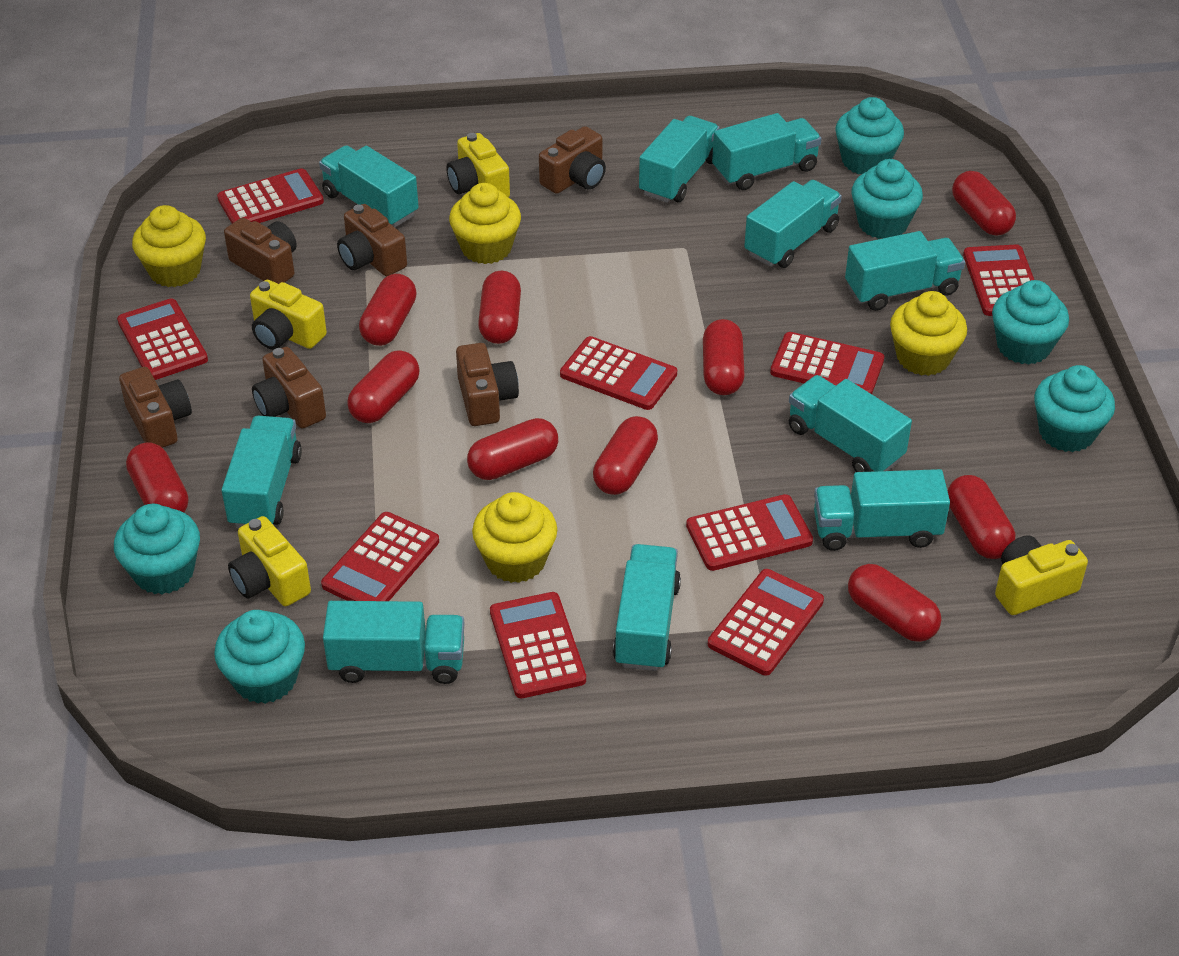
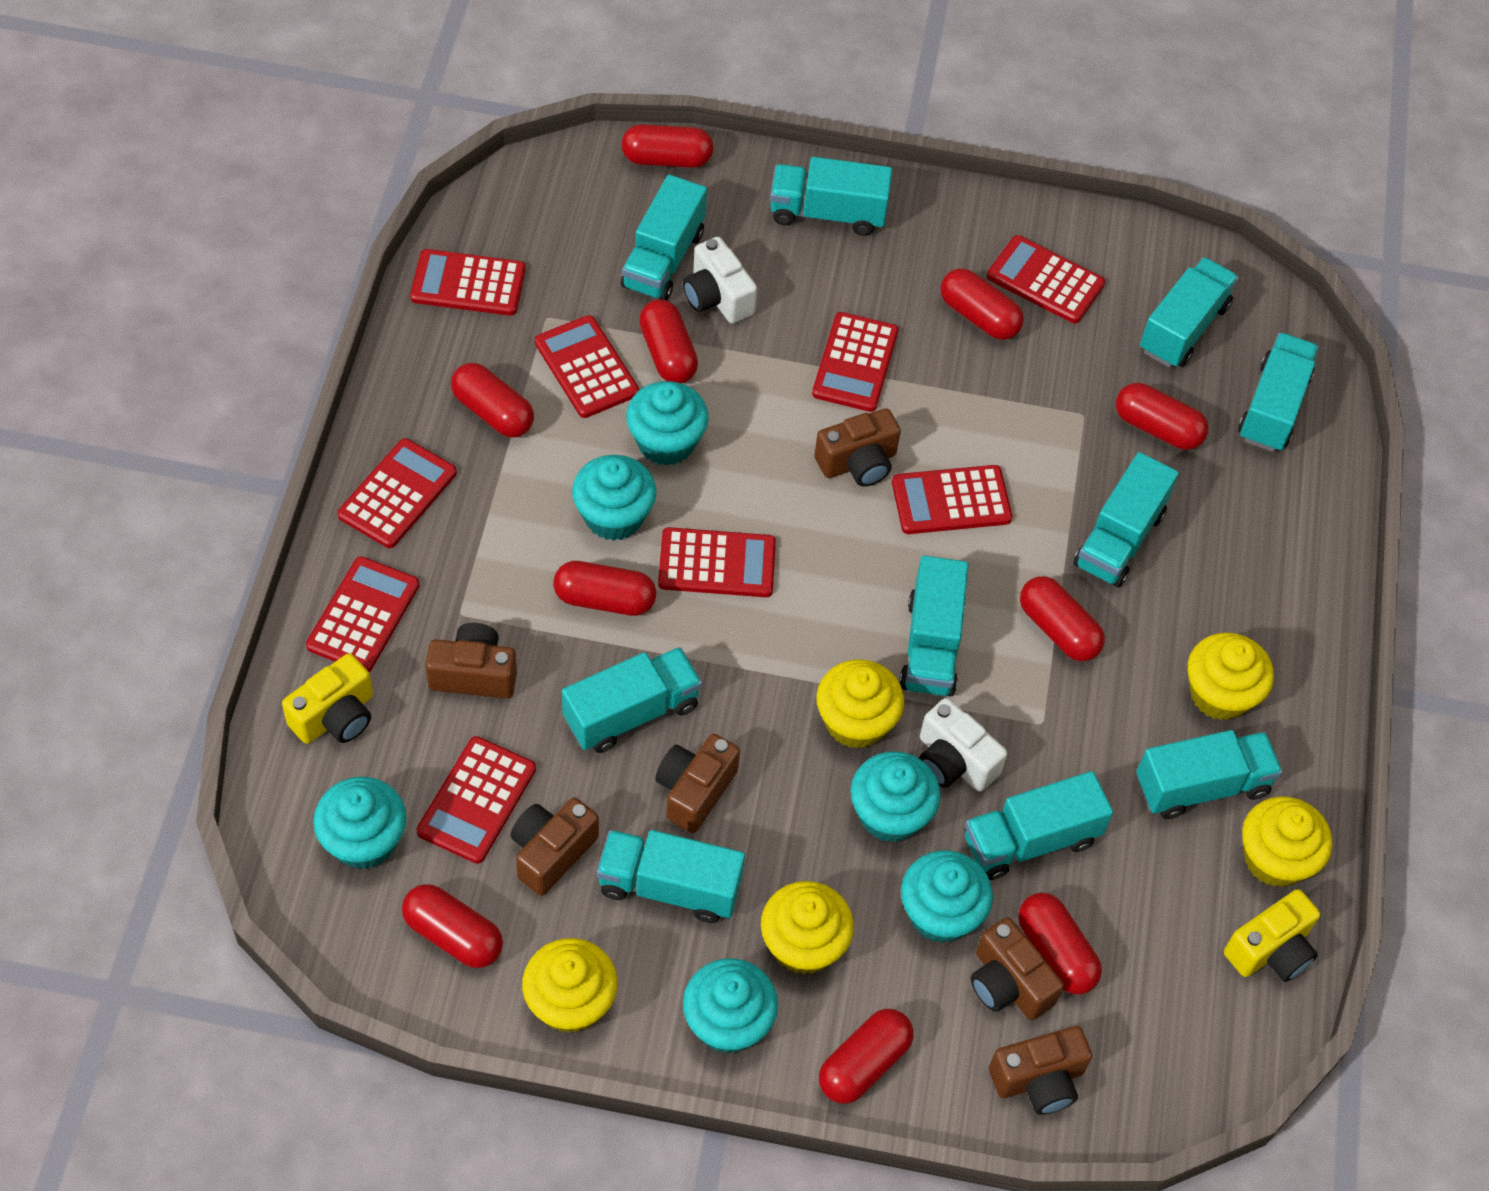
white camera: none = 0 -> [683,237,757,323] [919,698,1008,791] = 2
yellow camera: [228,516,311,606] [250,280,327,350] [447,133,510,197] [995,535,1088,615] = 4 -> [282,653,373,744] [1224,889,1320,982] = 2
yellow cupcake: [132,205,206,287] [449,183,521,264] [472,492,557,583] [890,291,967,376] = 4 -> [522,938,618,1033] [761,881,854,975] [816,660,904,749] [1188,632,1274,721] [1242,796,1332,887] = 5

